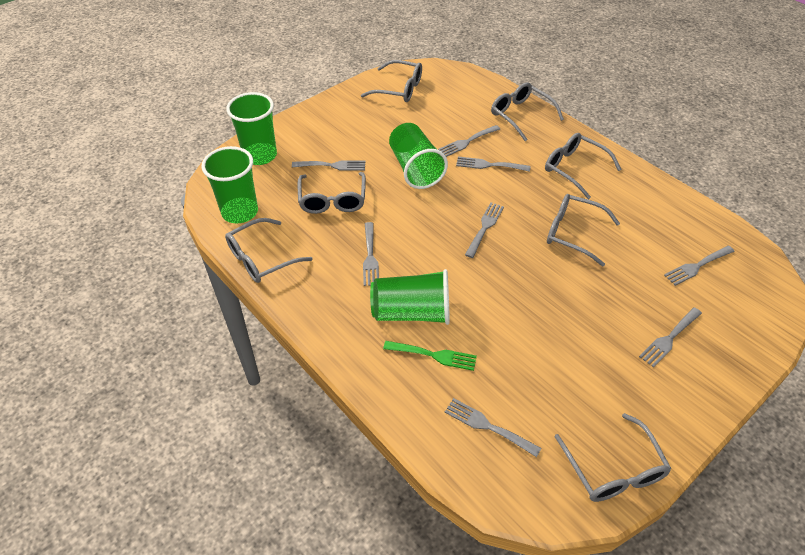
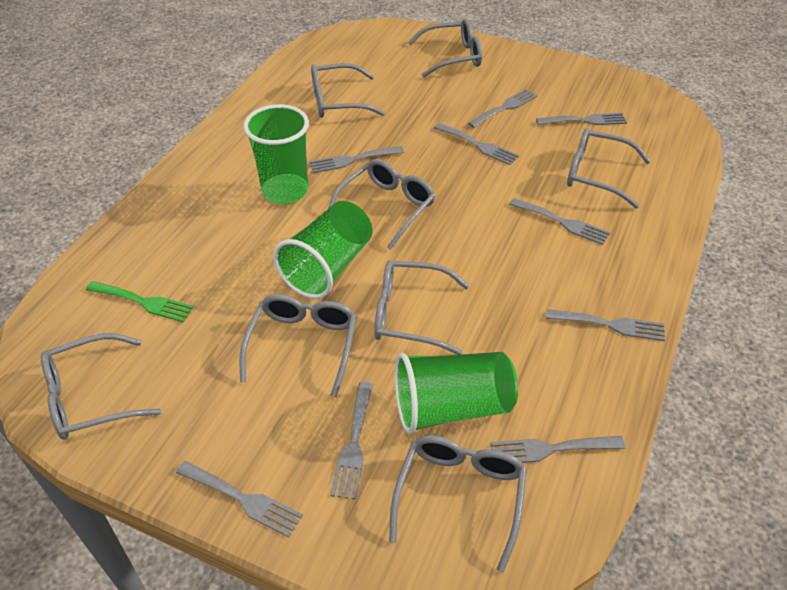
green cup: [201,146,258,223] [226,92,277,165] [370,269,450,325] [389,123,448,189] = 4 -> [243,104,309,204] [273,201,373,299] [395,352,518,434] = 3
grey fork: [292,160,365,170] [363,222,379,286] [438,125,500,157] [445,398,541,457] [456,157,531,172] [465,202,504,258] [639,307,702,368] [664,246,735,286] = 8 -> [176,461,303,537] [309,146,404,173] [330,382,373,500] [434,123,519,165] [468,89,538,128] [490,436,625,463] [509,198,610,245] [536,113,627,125] [546,309,665,341] = 9
grey glasses: [225,218,313,283] [298,172,366,214] [361,60,422,102] [491,83,564,141] [545,133,622,199] [547,194,620,266] [554,413,672,502] = 7 -> [41,333,161,440] [240,294,357,397] [311,63,385,117] [328,159,435,250] [374,260,470,355] [389,435,527,572] [408,19,482,78] [567,128,651,208] = 8

